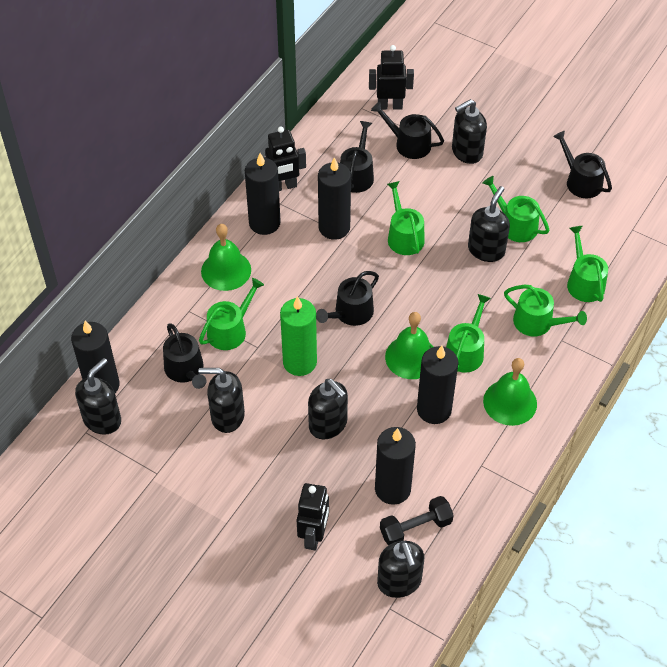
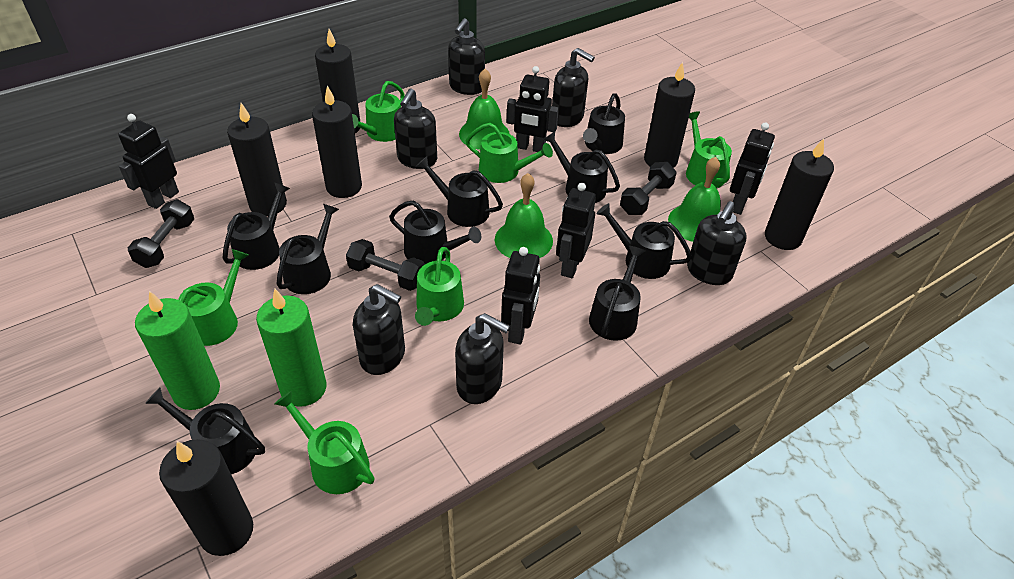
black candle: [71,321,120,393] [245,153,281,235] [318,157,351,240] [375,427,416,505] [417,346,458,424] = 5 -> [159,439,253,556] [227,103,287,216] [312,86,362,198] [315,29,360,133] [644,62,695,168] [765,138,834,250] = 6
black dumbbell: [380,496,454,545] = 1 -> [128,199,194,268] [346,239,425,291] [620,162,677,215] = 3
black robot: [263,127,306,191] [297,483,329,551] [369,45,414,110] = 3 -> [118,114,179,209] [501,247,540,344] [507,66,559,152] [556,183,596,278] [730,123,775,215] = 5
black watering can: [163,324,206,389] [316,271,379,326] [340,121,374,193] [371,102,444,159] [553,131,612,198] = 5 -> [145,387,265,474] [223,182,290,270] [277,204,339,294] [389,201,481,264] [416,156,503,227] [543,131,620,203] [583,93,625,154] [589,246,645,341] [596,203,692,279] = 9
green candle: [280,296,317,376] = 1 -> [135,291,220,410] [256,289,327,407] = 2

